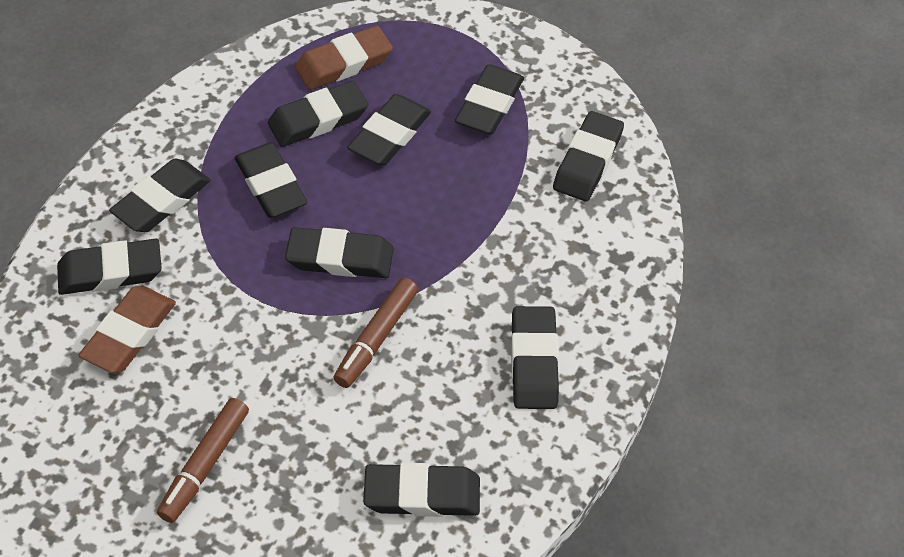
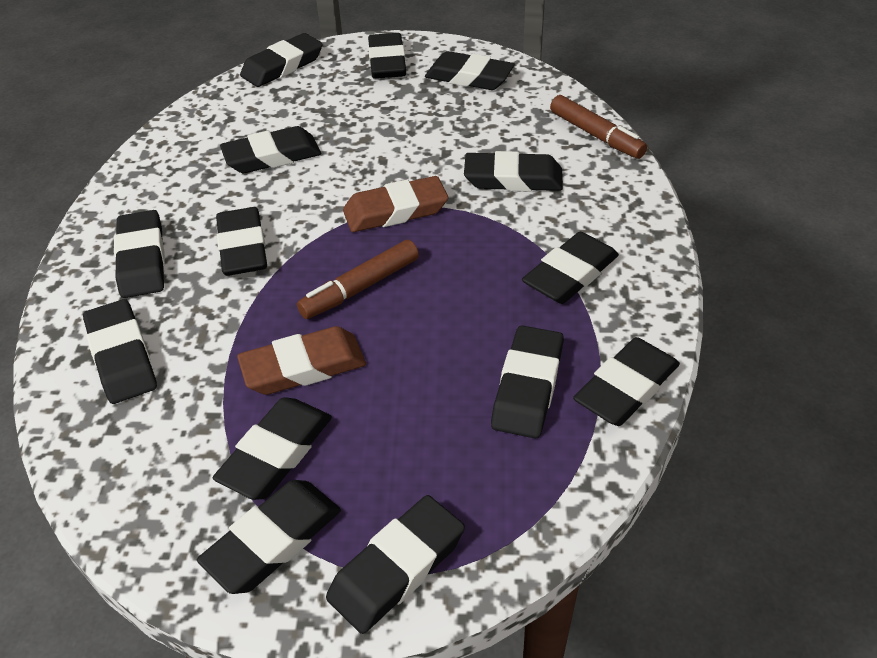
black eraser: [57,239,162,295] [109,159,210,232] [234,142,308,218] [268,81,368,147] [285,227,394,278] [347,94,431,165] [363,463,480,517] [455,64,524,134] [511,306,559,409] [553,111,624,201] = 10 -> [83,299,157,404] [114,210,165,298] [197,480,341,594] [213,397,332,500] [216,207,267,276] [220,126,321,173] [240,33,323,87] [326,495,465,634] [368,33,406,79] [425,51,515,90] [464,151,563,191] [491,325,564,439] [522,232,619,304] [573,337,680,426] = 14

